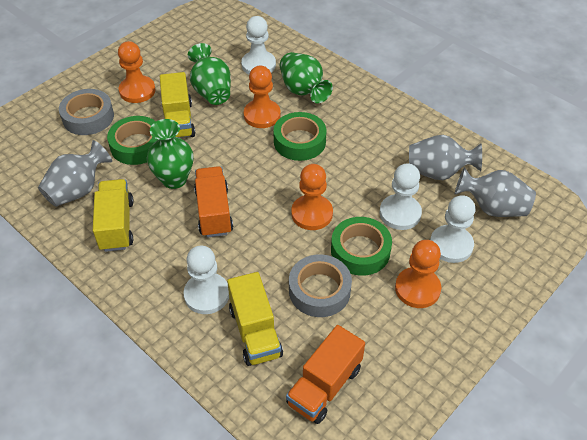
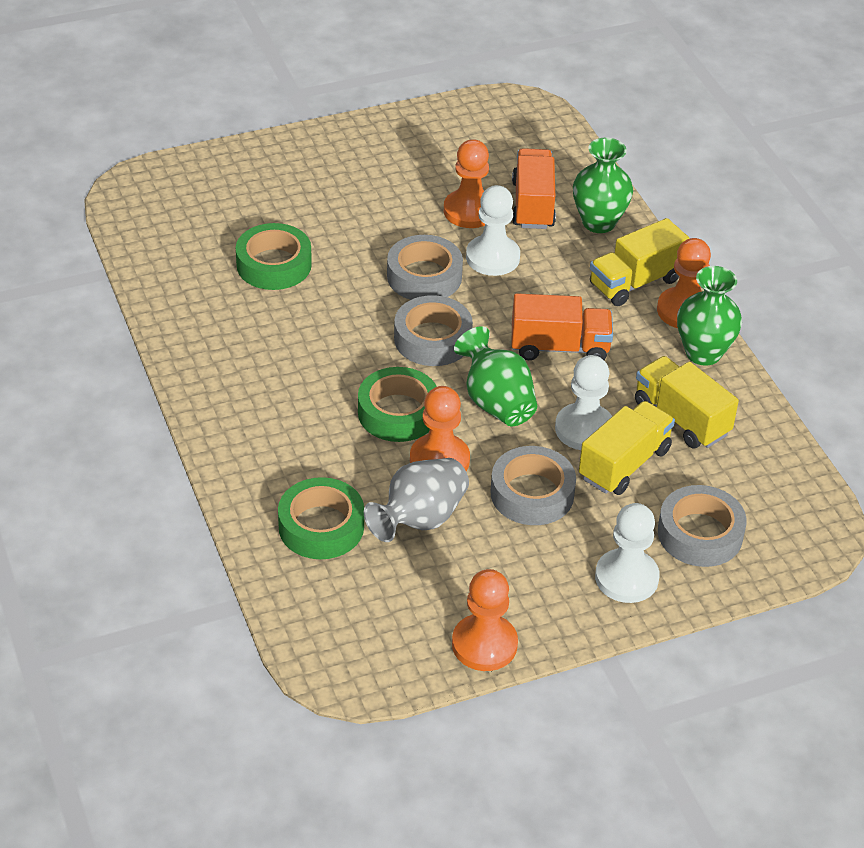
grey tape: [59,89,114,135] [289,254,352,317] = 2 -> [387,235,463,300] [394,295,473,366] [490,446,576,525] [658,485,747,567] = 4
grey vase: [38,140,112,207] [409,135,482,180] [455,167,536,217] = 3 -> [364,458,469,542] = 1
white pawn: [183,246,229,314] [241,16,276,74] [380,163,422,230] [430,195,475,263] = 4 -> [466,185,520,276] [555,355,612,450] [595,503,660,603] = 3

